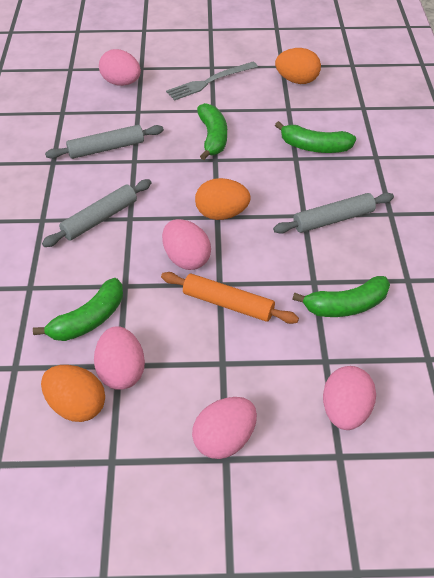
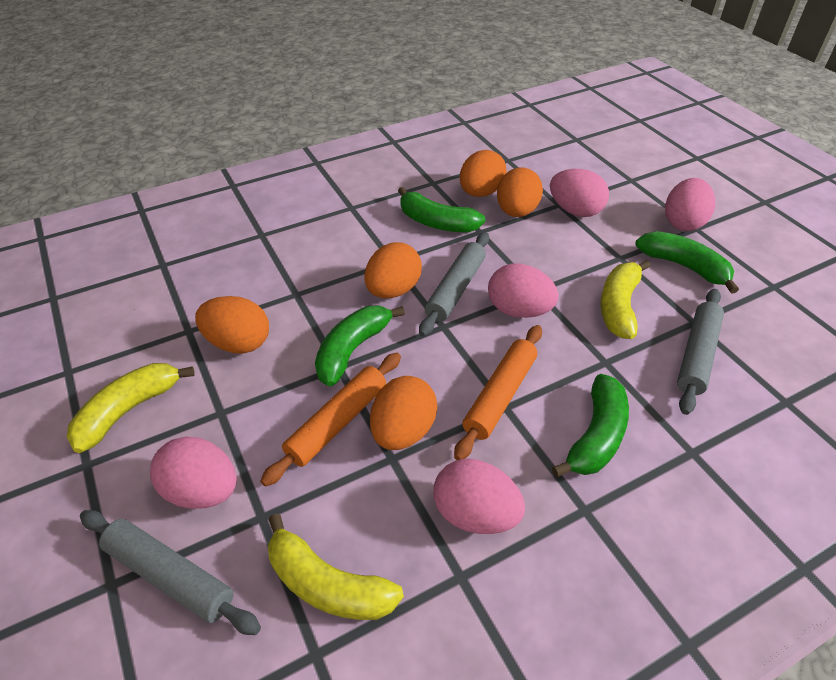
grey fork: [166,62,258,101] = 1 -> none = 0
orange egg: [41,365,105,422] [195,178,251,220] [275,48,321,84] = 3 -> [195,296,269,354] [364,242,422,298] [370,376,437,450] [460,150,507,197] [497,168,543,217] = 5
orange rolling pin: [161,272,299,324] = 1 -> [260,353,401,487] [454,325,542,460] = 2
yellow banana: none = 0 -> [67,363,194,453] [268,514,404,620] [600,260,651,339] = 3

